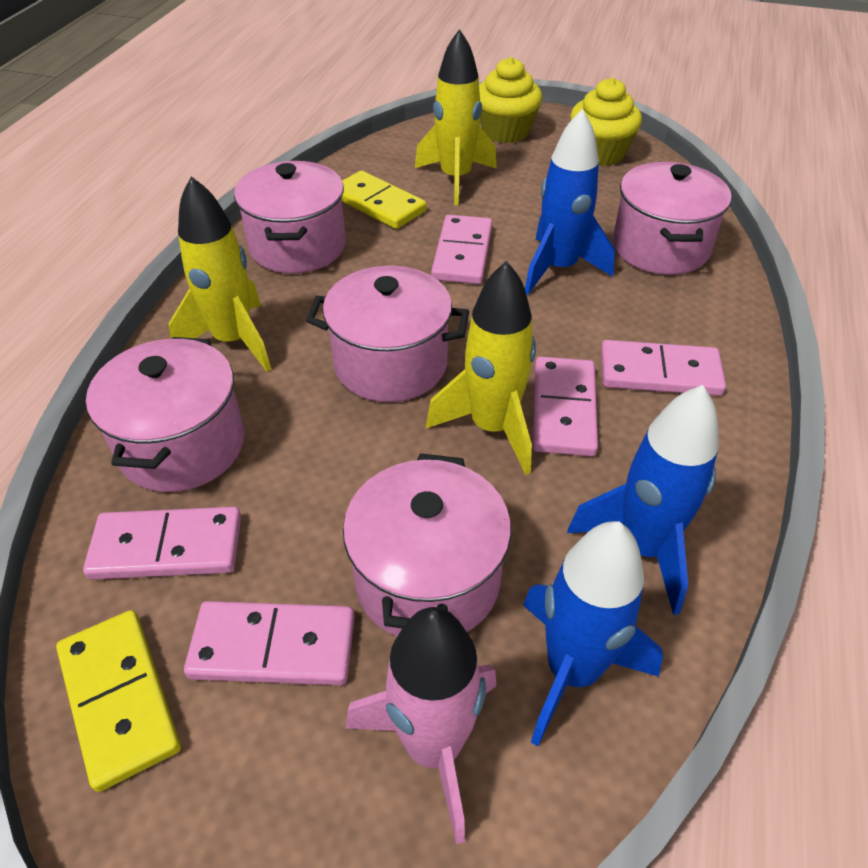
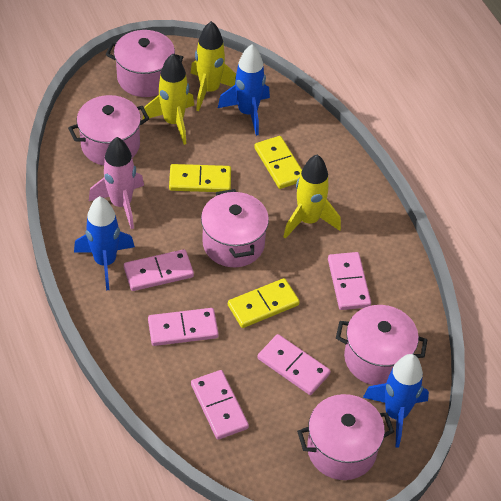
yellow cupcake: [479,57,543,143] [570,78,642,166] = 2 -> none = 0
yellow domino: [56,610,181,792] [342,171,427,229] = 2 -> [169,164,231,192] [228,278,300,328] [254,136,302,189] = 3

